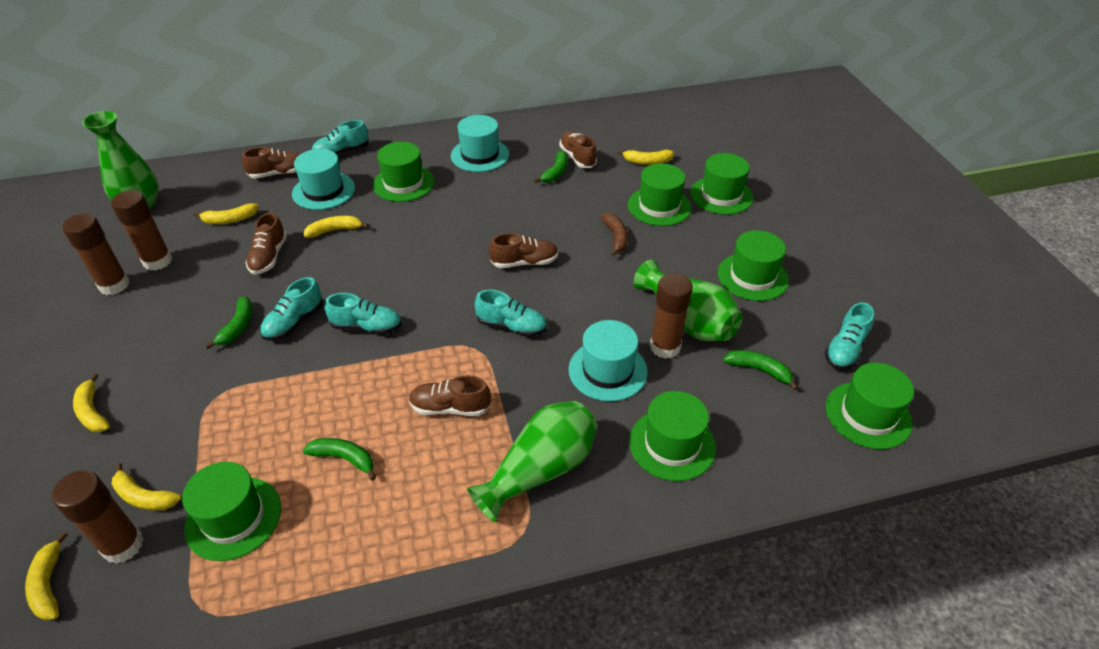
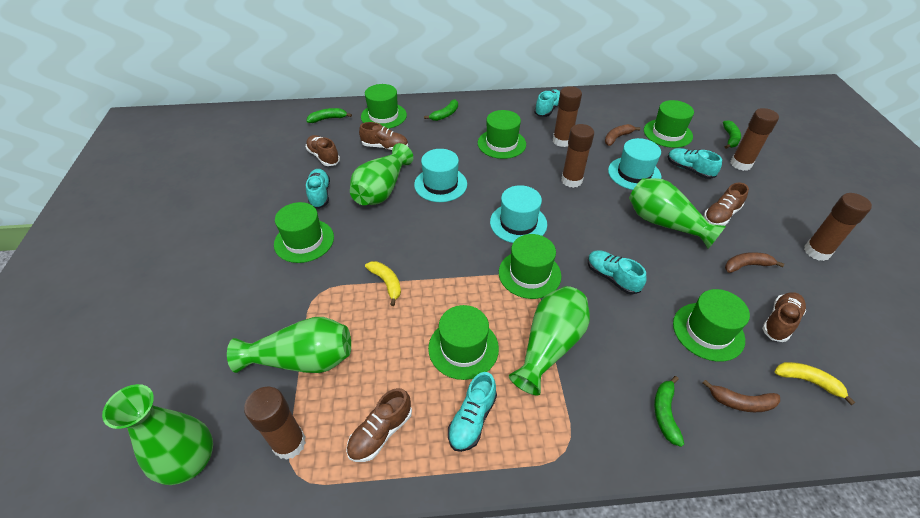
brown banana: [601,213,628,257] = 1 -> [605,124,641,146] [703,380,780,412] [725,252,784,273] = 3
brown glue stick: [52,470,144,564] [62,213,129,295] [111,190,172,271] [650,273,693,359] = 4 -> [244,387,306,460] [553,86,582,147] [561,124,594,188] [731,108,779,171] [804,193,872,261] = 5
green vase: [82,111,159,210] [467,401,597,522] [634,260,743,342] = 3 -> [102,384,213,485] [227,317,351,373] [350,143,413,205] [509,286,590,395] [629,178,726,249] = 5
yellow banana: [25,532,68,621] [73,373,110,432] [112,463,182,510] [194,203,259,224] [304,216,369,238] [618,149,674,165] = 6 -> [365,261,401,306] [775,362,856,405] = 2

